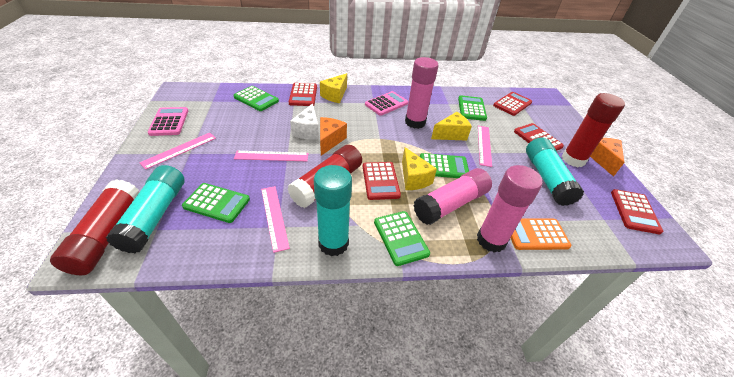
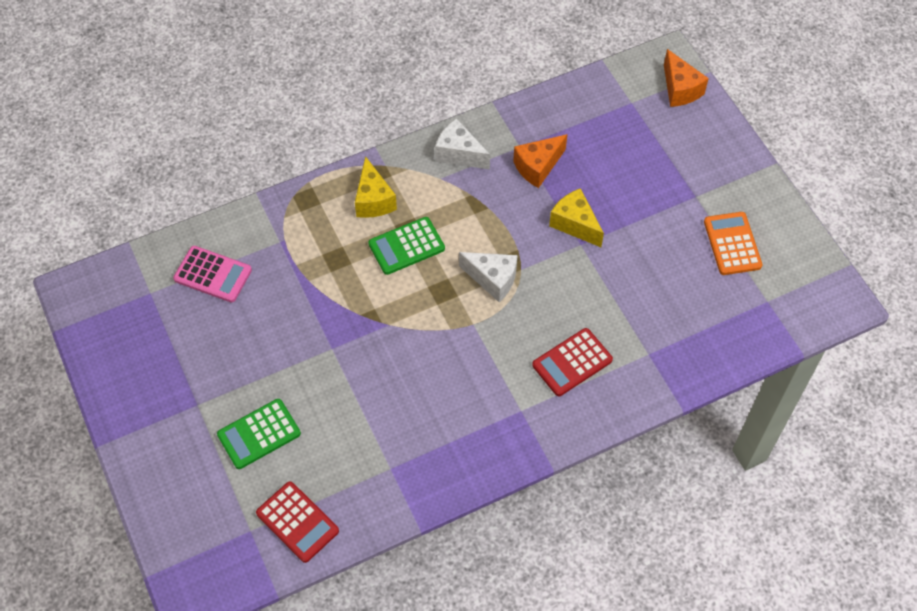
green calculator: [182,183,250,223] [234,86,279,111] [374,211,430,266] [420,153,469,178] [458,95,487,121] = 5 -> [217,399,301,469] [368,217,445,275] = 2
pink calculator: [148,107,188,136] [365,91,408,116] = 2 -> [173,246,252,302] = 1
pink glue stick: [405,57,438,129] [413,168,492,225] [477,165,542,253] = 3 -> none = 0
pink ruler: [140,133,216,170] [234,151,309,161] [261,186,290,253] [478,126,492,167] = 4 -> none = 0
red calculator: [289,83,317,106] [363,162,401,200] [493,92,532,116] [514,123,564,150] [611,189,663,234] = 5 -> [256,481,339,563] [532,328,613,396] = 2
red glue stick: [50,179,139,275] [287,145,362,208] [562,93,625,167] = 3 -> none = 0
turquoise glue stick: [106,165,184,253] [314,165,352,256] [526,137,584,206] = 3 -> none = 0
white cheese: [290,103,319,140] = 1 -> [435,118,490,170] [459,252,518,302] = 2
yellow cheese: [320,73,347,103] [402,147,437,190] [431,112,472,141] = 3 -> [355,156,397,218] [549,188,604,247] = 2

